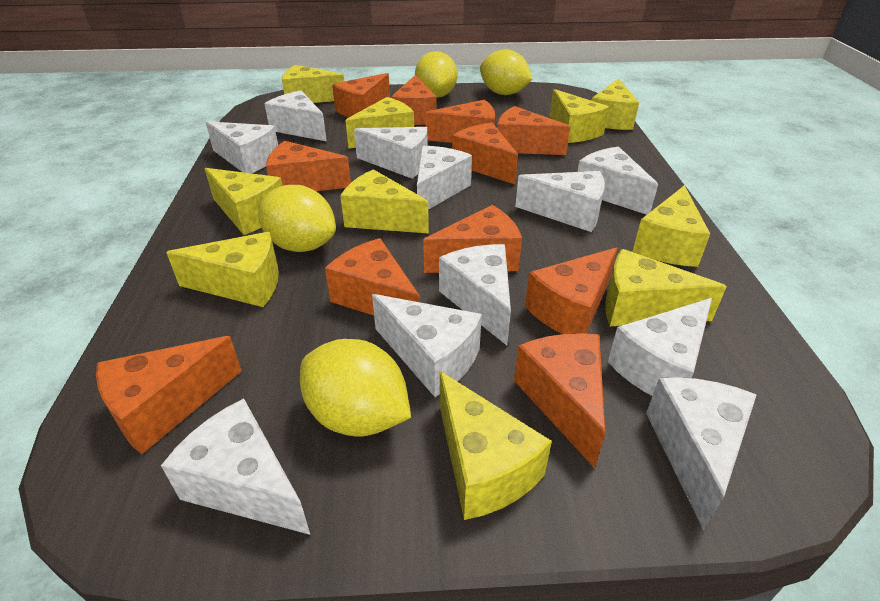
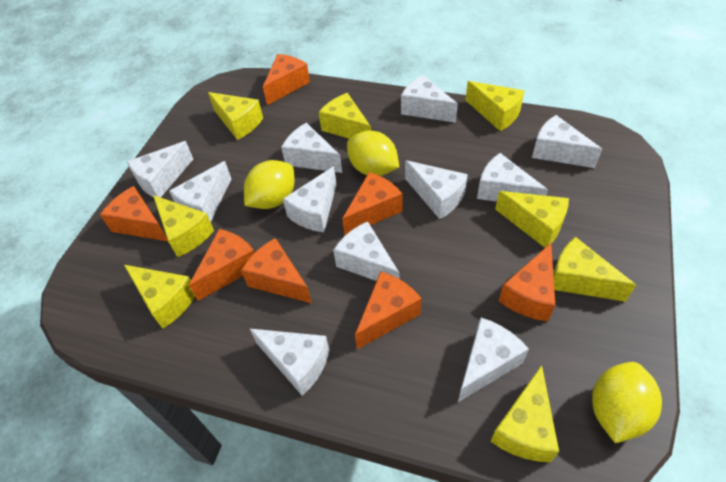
orange cheese: [96,336,241,454] [266,141,351,191] [325,238,420,316] [332,73,390,118] [391,75,437,125] [423,205,522,273] [426,100,495,143] [452,123,518,184] [497,106,570,155] [514,333,605,468] [525,247,617,334] = 11 -> [100,186,168,241] [189,229,255,301] [241,238,312,303] [263,54,310,105] [342,172,402,235] [355,271,422,349] [499,243,555,321] = 7
yellow cheese: [166,232,279,307] [205,168,282,235] [282,65,344,103] [340,169,429,234] [345,97,414,148] [440,371,552,520] [550,89,609,143] [592,78,639,130] [605,249,727,326] [632,185,710,267] = 10 -> [124,265,195,329] [153,195,214,257] [208,92,263,140] [319,93,371,139] [465,81,525,131] [490,365,559,462] [495,191,569,248] [553,237,636,302] = 8
yellow lemon: [258,185,336,252] [300,339,411,436] [415,51,457,98] [480,49,533,95] = 4 -> [244,160,295,209] [347,131,399,176] [592,362,662,443] = 3

